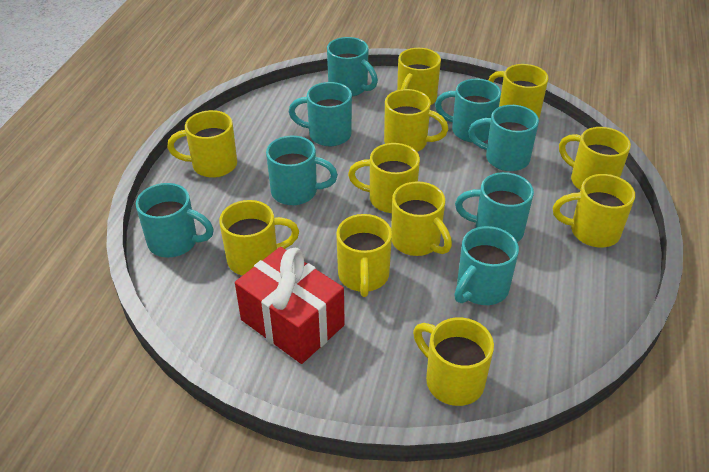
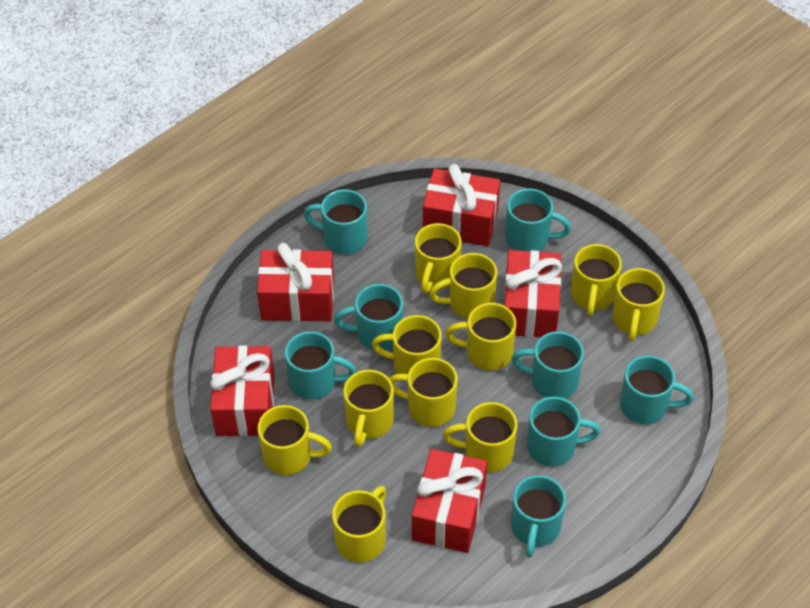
red gift: [235,247,345,364] = 1 -> [210,345,274,437] [257,243,334,322] [412,449,487,553] [423,164,500,246] [504,250,562,337] = 5

